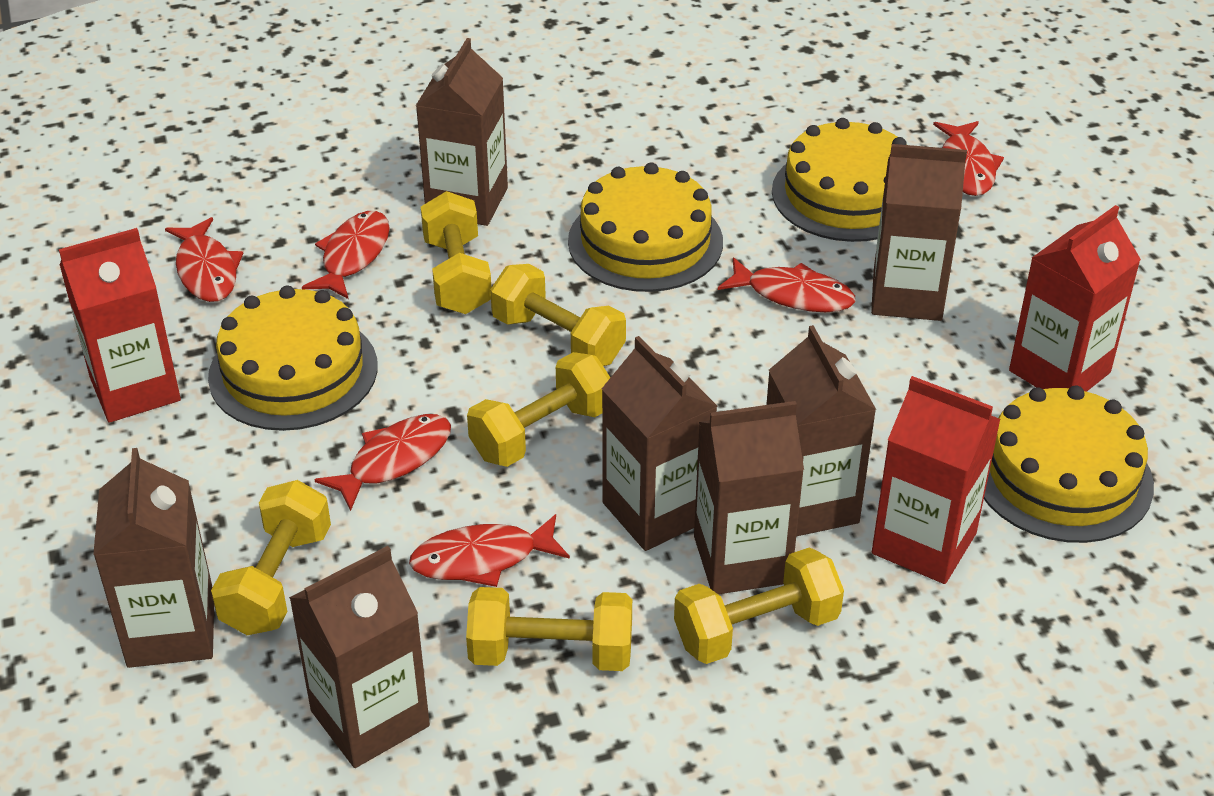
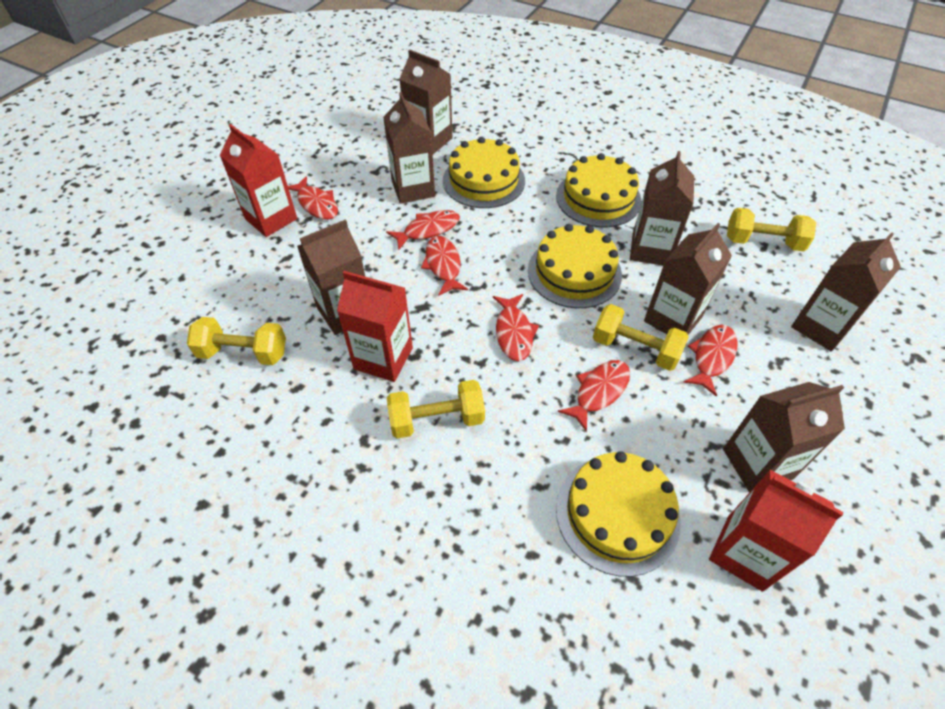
yellow dumbbell: [211,480,331,635] [421,191,491,314] [466,587,632,671] [467,352,611,467] [490,264,626,366] [674,548,844,664] = 6 -> [187,317,286,365] [387,380,485,439] [593,304,689,371] [727,208,816,251] = 4

